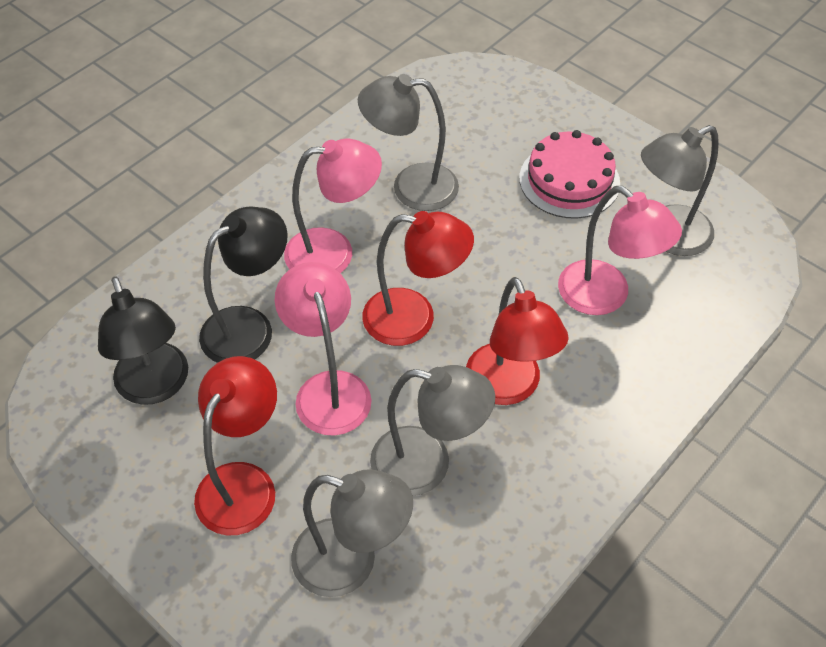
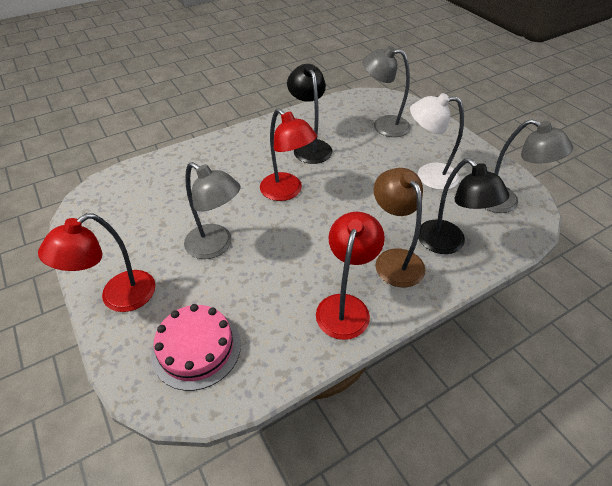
brown lamp: none = 0 -> [374,168,425,287] = 1
grey lamp: [291,469,413,597] [358,74,459,211] [370,365,495,496] [641,125,719,256] = 4 -> [184,162,241,259] [362,46,411,137] [484,119,573,213] = 3
pink lamp: [275,262,372,436] [284,139,382,273] [558,186,682,315] = 3 -> none = 0
white lamp: none = 0 -> [410,93,464,190] = 1

